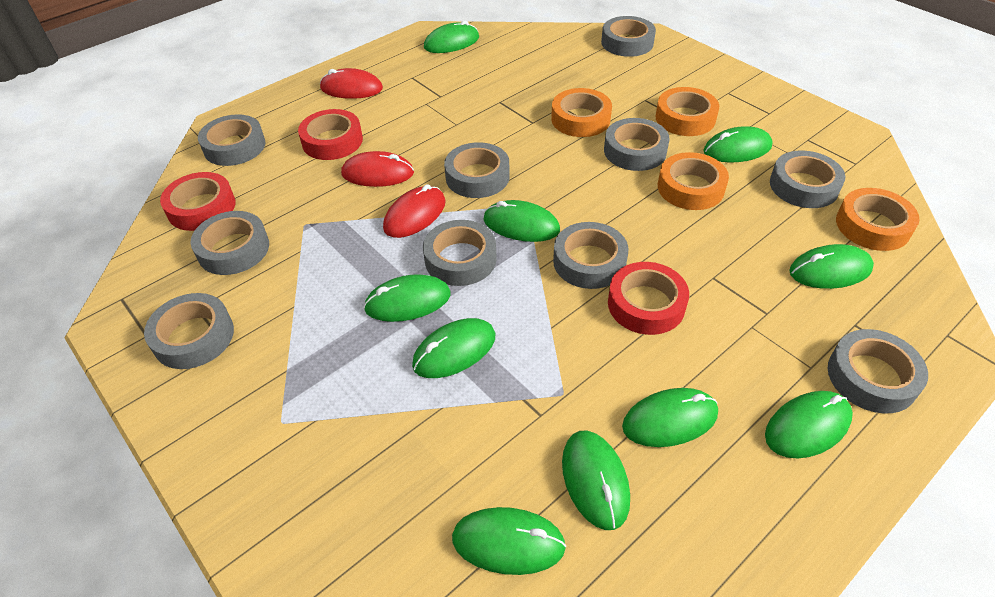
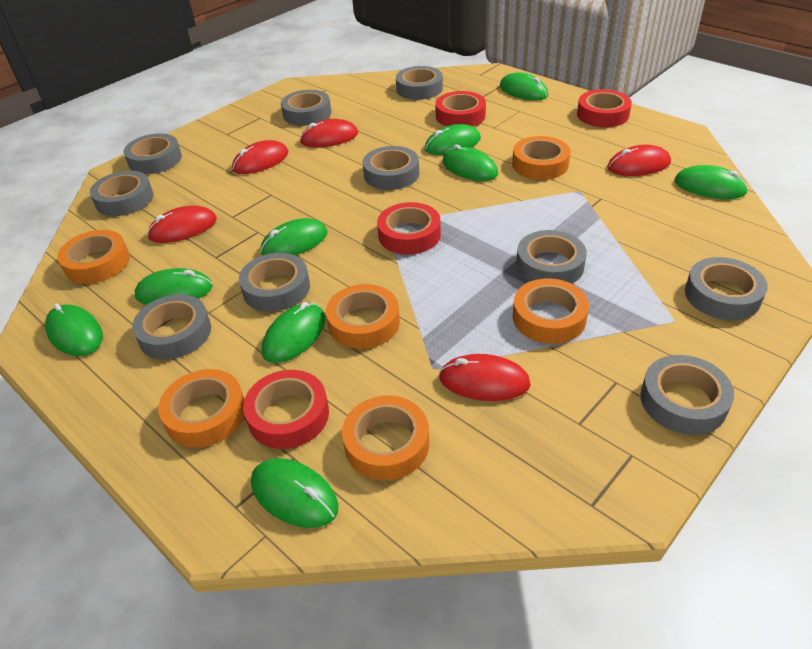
green mouse: [363,274,451,322] [412,318,495,378] [424,21,479,53] [452,507,566,575] [483,200,560,242] [562,431,630,530] [622,388,718,447] [703,126,772,163] [765,391,853,458] [789,244,874,289] = 10 -> [45,303,103,356] [135,268,213,305] [251,458,338,528] [260,218,328,255] [262,302,326,363] [424,124,481,155] [443,144,498,181] [500,72,548,100] [675,165,748,199] = 9
orange tape: [551,88,612,137] [655,87,719,136] [658,152,729,210] [836,188,920,251] = 4 -> [57,230,130,284] [158,369,245,448] [326,284,400,349] [342,396,429,480] [512,136,570,180] [513,278,589,344] = 6
red mouse: [320,68,383,99] [341,151,414,187] [383,184,446,238] = 3 -> [147,206,217,243] [232,140,288,174] [300,119,358,147] [439,354,531,401] [607,145,671,176] = 5
red tape: [160,172,235,231] [298,109,363,160] [608,262,689,335] = 3 -> [243,370,329,449] [377,202,441,255] [435,91,486,127] [577,89,632,127] = 4

